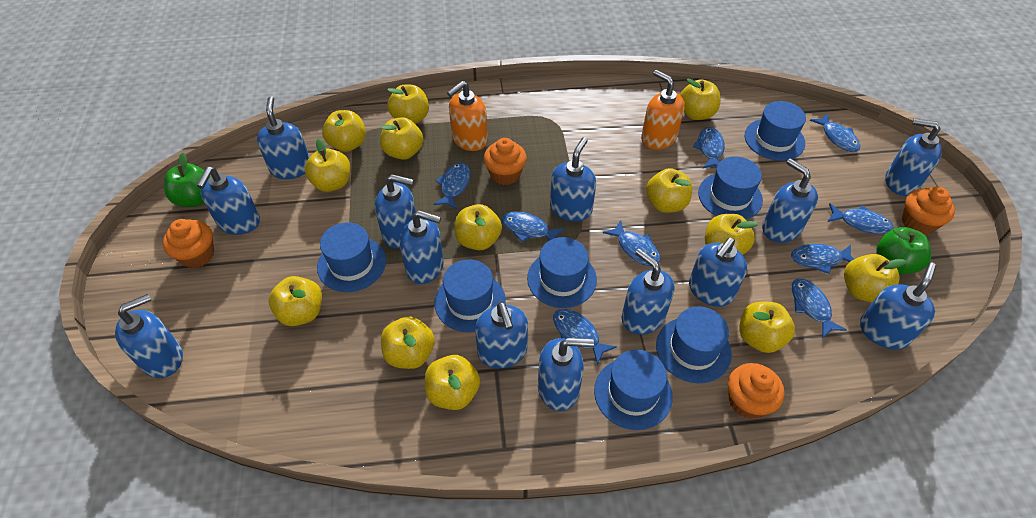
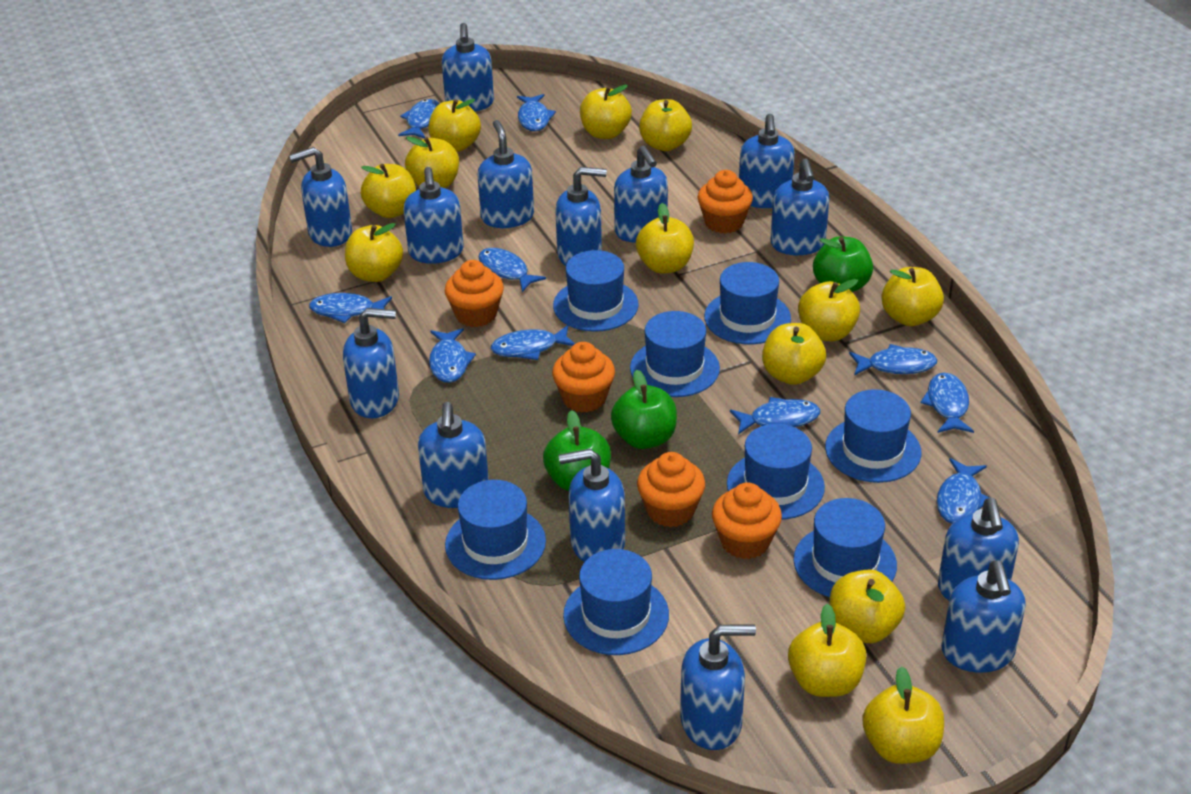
blue fish: [434,163,470,209] [502,211,565,242] [553,309,617,365] [603,220,661,266] [693,127,725,168] [791,244,854,274] [792,278,847,338] [810,113,860,152] [827,203,894,234] = 9 -> [309,293,392,323] [398,99,439,138] [429,328,476,383] [479,248,546,292] [491,325,575,360] [517,94,556,131] [730,397,820,434] [849,344,937,375] [920,373,974,433] [937,458,989,524] = 10
blue hat: [317,222,386,292] [434,259,506,332] [527,237,597,308] [594,350,672,430] [656,307,732,383] [698,156,763,219] [745,101,806,161] = 7 -> [445,480,546,580] [553,250,639,332] [563,549,669,655] [630,311,720,397] [704,262,791,344] [727,424,825,520] [794,498,897,597] [825,389,922,483] = 8
blue soap dispenser: [115,294,183,378] [197,167,260,235] [257,96,310,179] [375,174,416,248] [399,210,444,284] [475,302,528,369] [538,338,594,411] [550,137,596,222] [622,249,674,335] [689,237,747,307] [762,159,818,243] [860,262,936,350] [885,118,942,196] = 13 -> [289,147,352,247] [343,308,399,418] [403,167,464,264] [418,402,489,508] [442,23,494,111] [477,120,534,228] [555,167,607,266] [559,449,625,562] [614,146,668,242] [680,625,756,750] [739,114,795,208] [770,158,829,255] [938,498,1019,600] [941,561,1026,673] = 14
green apple: [164,153,211,207] [876,227,931,274] = 2 -> [543,410,611,491] [611,370,677,449] [813,236,873,292] = 3
orange cupcake: [163,219,214,268] [484,138,527,185] [728,363,784,419] [902,187,955,235] = 4 -> [445,260,504,327] [552,342,615,413] [637,452,705,527] [698,170,753,234] [712,483,782,559] = 5
orange soap dispenser: [447,81,488,151] [641,70,685,150] = 2 -> none = 0

